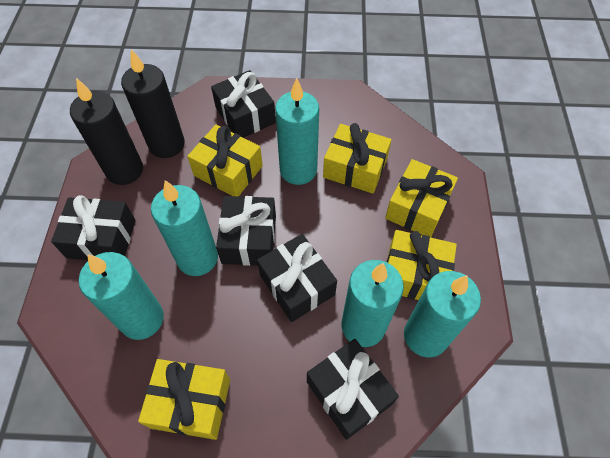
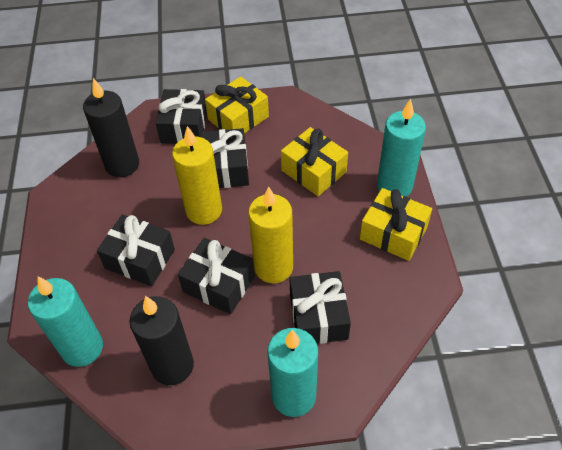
turquoise candle: [79,252,164,340] [151,180,218,276] [275,78,319,185] [342,260,404,347] [404,271,481,357] = 5 -> [28,276,103,367] [267,328,318,417] [377,99,426,197] = 3
yellow candle: none = 0 -> [172,126,222,225] [248,186,293,283] = 2
yellow gift: [138,359,230,440] [187,125,263,196] [323,123,392,193] [385,159,458,237] [387,230,457,300] = 5 -> [205,76,269,134] [281,127,348,196] [360,188,432,261] = 3

